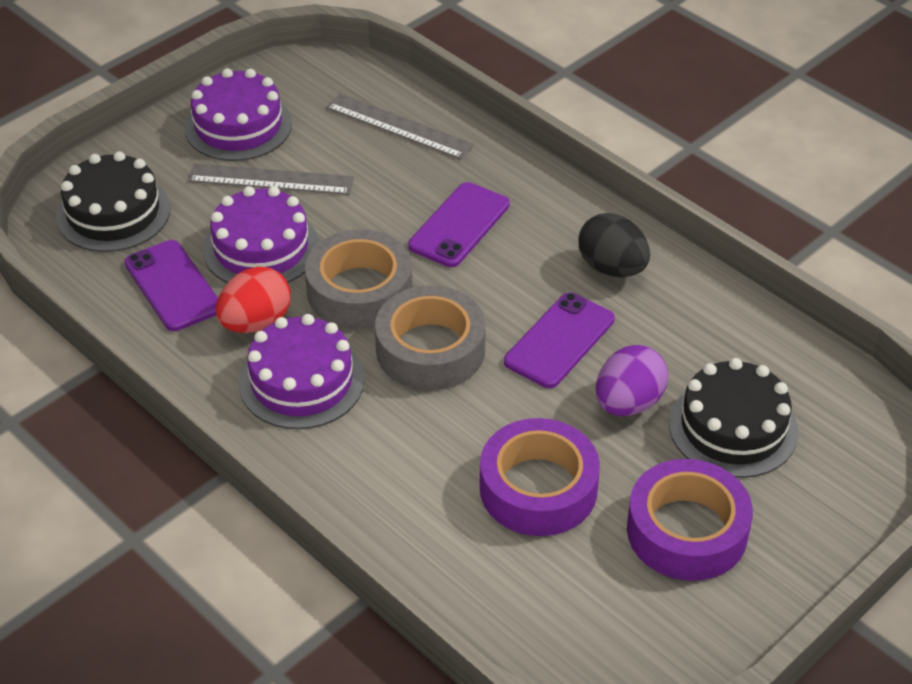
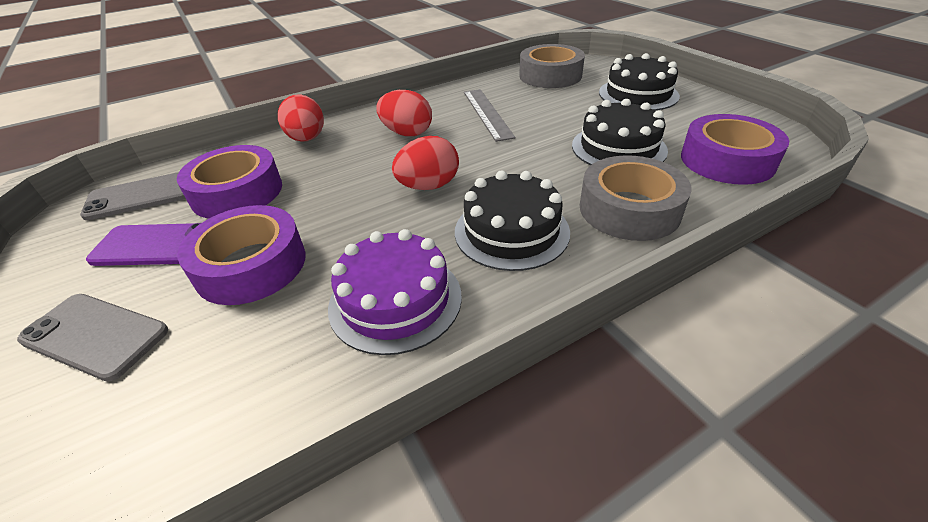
black cake: [56,151,171,252] [669,358,798,478] = 2 -> [455,170,570,271] [572,99,668,165] [599,53,680,111] = 3
black egg: [579,213,650,277] = 1 -> none = 0
grey phone: none = 0 -> [17,294,168,382] [80,172,186,220] = 2
grey ruler: [188,163,354,195] [326,94,474,160] = 2 -> [464,89,516,142] = 1
purple cake: [184,68,292,161] [203,186,319,283] [239,314,364,429] = 3 -> [328,229,462,355] = 1
purple egg: [596,345,668,416] = 1 -> none = 0
purple phone: [124,240,218,331] [408,182,510,267] [504,292,615,388] = 3 -> [86,223,201,266] = 1
purple tape: [480,418,600,536] [627,459,753,581] = 2 -> [177,145,282,219] [177,205,306,305] [681,114,789,185] = 3
red egg: [216,267,291,333] = 1 -> [278,95,324,142] [376,90,432,136] [392,136,459,190] = 3

